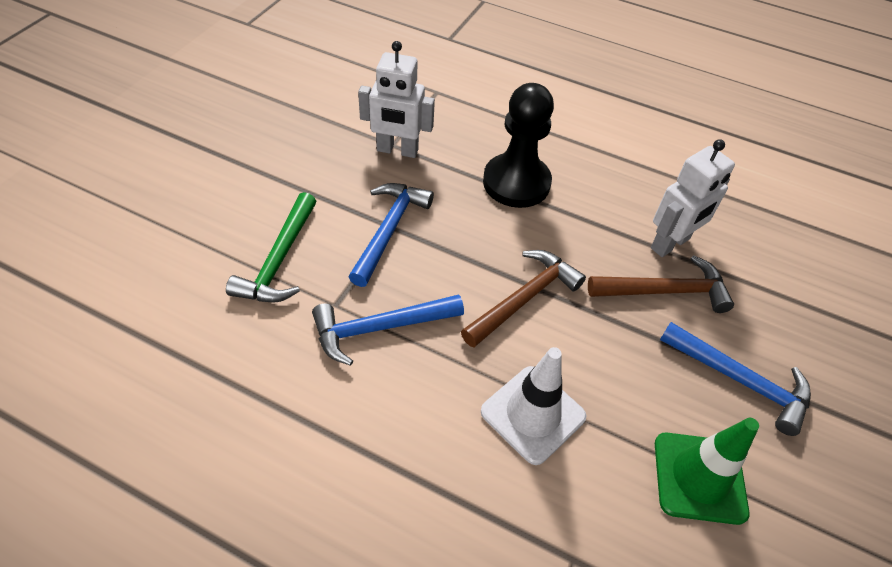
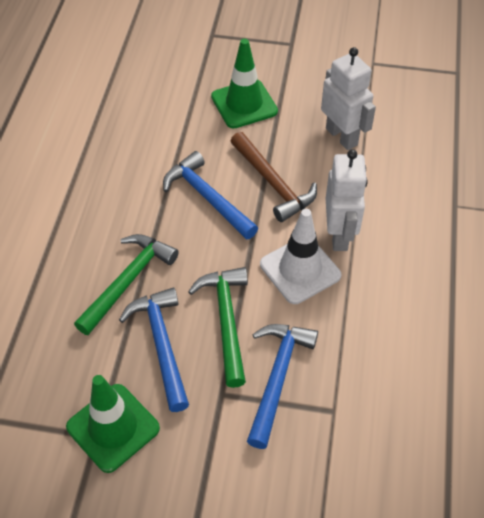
black pawn: [483,83,554,208] = 1 -> none = 0
brown hammer: [461,250,586,347] [588,255,734,313] = 2 -> [230,132,317,222] = 1
green hammer: [226,192,316,302] = 1 -> [74,234,179,335] [188,267,248,388] = 2
green traffic cone: [655,418,759,525] = 1 -> [66,375,160,473] [211,38,278,128] = 2

